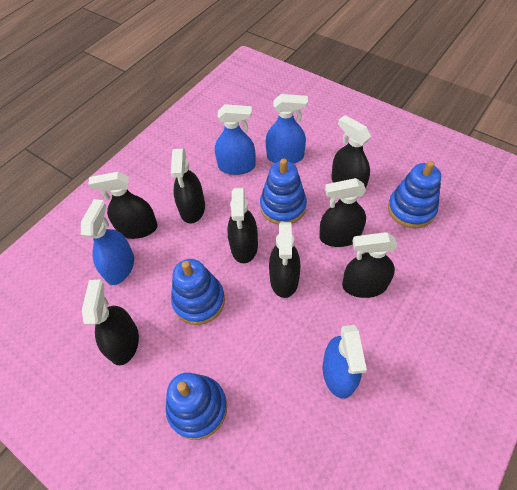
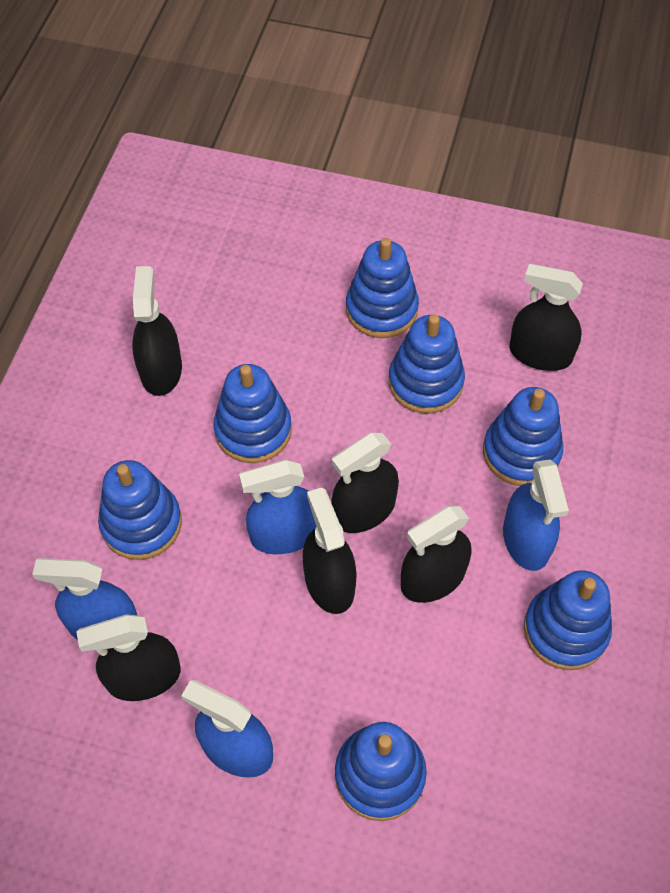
black spray bottle: [82,280,139,365] [88,172,158,239] [171,148,205,224] [227,188,258,263] [269,222,300,298] [319,178,366,247] [332,115,371,188] [342,232,398,298] = 8 -> [76,614,181,701] [132,266,182,396] [303,487,357,614] [331,433,399,533] [401,506,471,603] [509,264,583,371] = 6
blue stacking toy: [166,373,227,440] [171,259,225,325] [260,158,307,225] [388,161,441,228] = 4 -> [98,460,182,560] [213,364,292,463] [335,722,427,821] [346,238,419,338] [389,314,465,414] [483,387,563,486] [524,570,612,670] = 7

